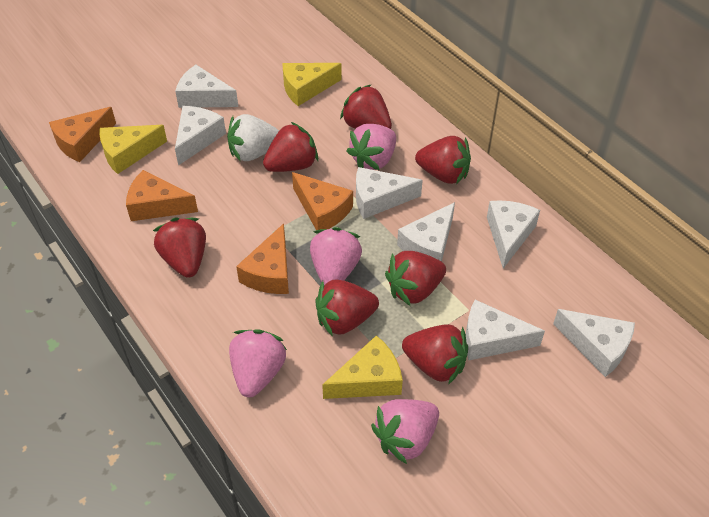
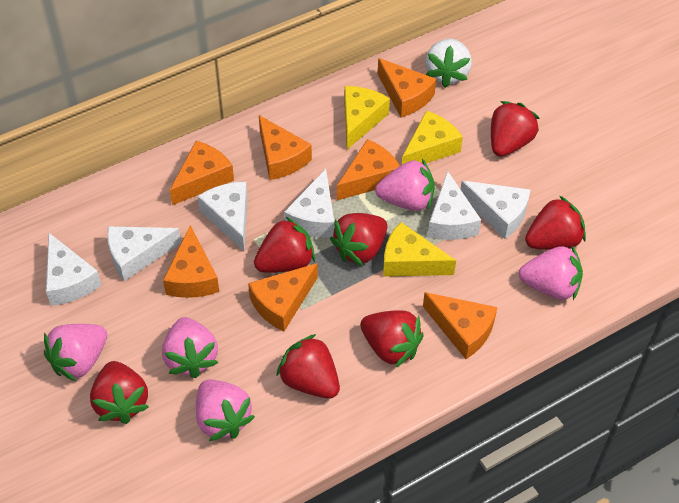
orange cheese: [49,107,116,162] [126,170,198,221] [236,223,289,294] [292,172,353,230] = 4 -> [163,225,219,298] [170,141,234,205] [248,263,318,332] [259,115,312,180] [337,139,400,200] [378,58,436,118] [423,292,497,359] = 7
pink strawberry: [229,330,287,397] [310,227,362,285] [347,124,396,170] [371,399,439,464] = 4 -> [44,324,107,381] [162,317,218,378] [196,379,255,441] [375,159,435,211] [519,246,583,300] = 5
white cheese: [175,65,238,108] [175,106,226,165] [356,167,423,219] [397,202,455,261] [466,300,545,360] [487,200,540,268] [553,309,635,377] = 7 -> [46,233,101,306] [107,226,181,281] [197,182,248,251] [284,169,335,238] [428,171,481,240] [461,181,531,239] = 6

